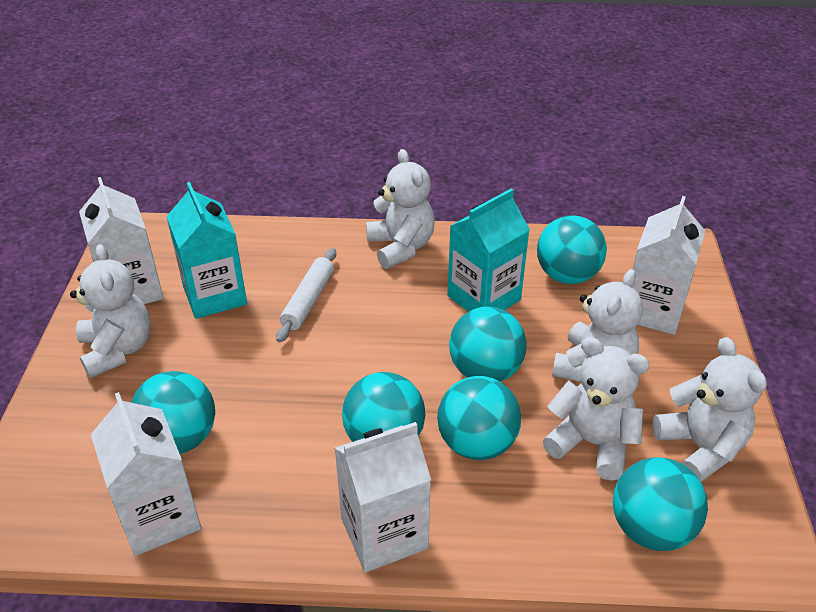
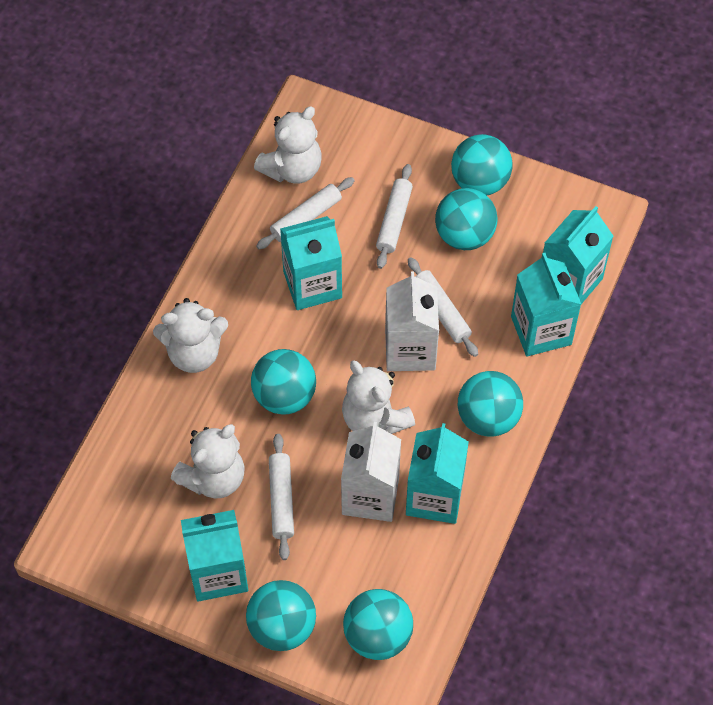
turquoise carton: [166,182,247,319] [447,188,530,312] = 2 -> [181,510,248,602] [280,216,342,310] [406,423,469,524] [511,253,581,356] [543,206,613,304] = 5
white carton: [79,177,164,304] [91,392,201,556] [334,422,431,572] [632,196,705,335] = 4 -> [341,422,401,522] [385,271,439,371] = 2
white rolling pin: [276,248,336,343] = 1 -> [256,177,355,249] [269,434,294,560] [376,164,413,269] [408,257,478,357] = 4
white teddy bear: [70,244,151,378] [366,149,435,269] [543,337,649,481] [552,269,643,382] [653,337,767,482] = 5 -> [153,298,228,373] [171,424,245,498] [254,106,322,184] [342,360,415,434] = 4

